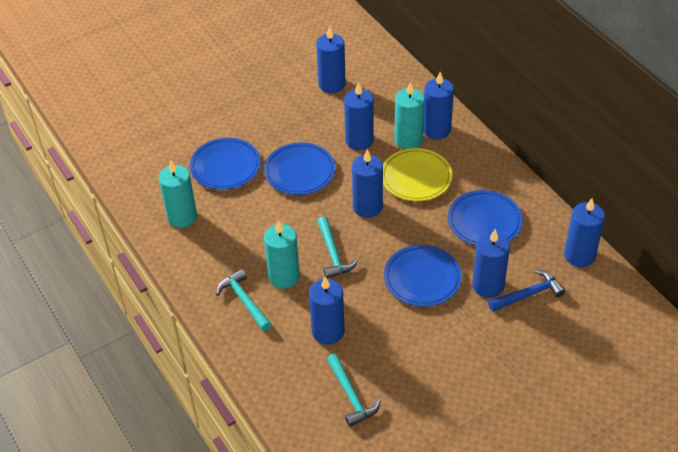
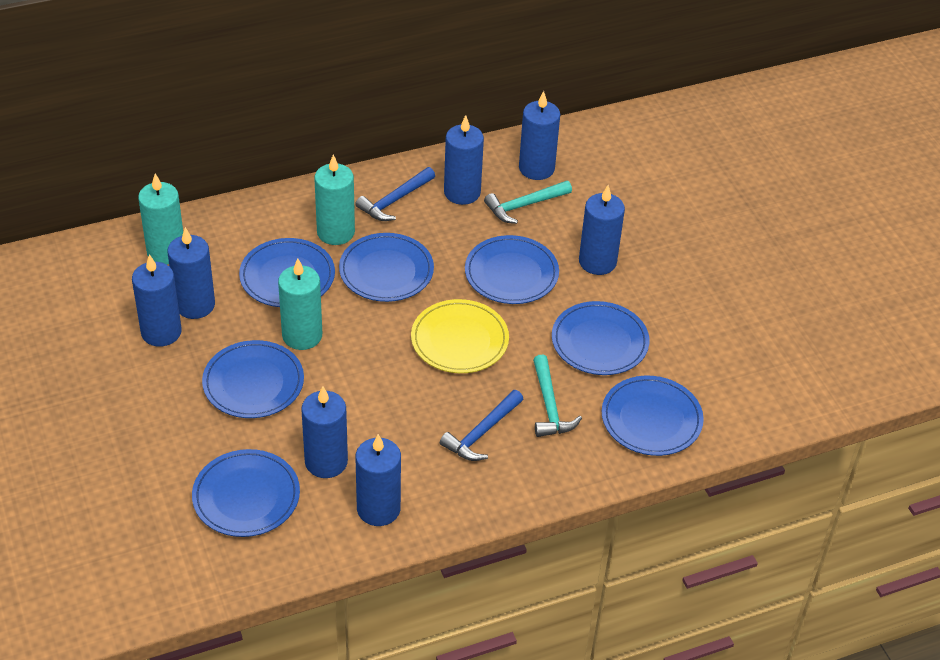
blue hammer: [488,269,565,312] = 1 -> [355,167,435,221] [440,390,523,461] = 2
blue plate: [190,138,261,190] [264,142,335,195] [384,245,462,307] [448,190,523,246] = 4 -> [192,449,300,537] [202,340,304,418] [239,238,335,307] [339,233,434,302] [465,235,559,304] [552,301,649,375] [602,376,704,456] = 7
turquoise hammer: [216,269,272,331] [317,216,358,278] [327,354,381,427] = 3 -> [484,181,572,224] [533,355,582,437] = 2

